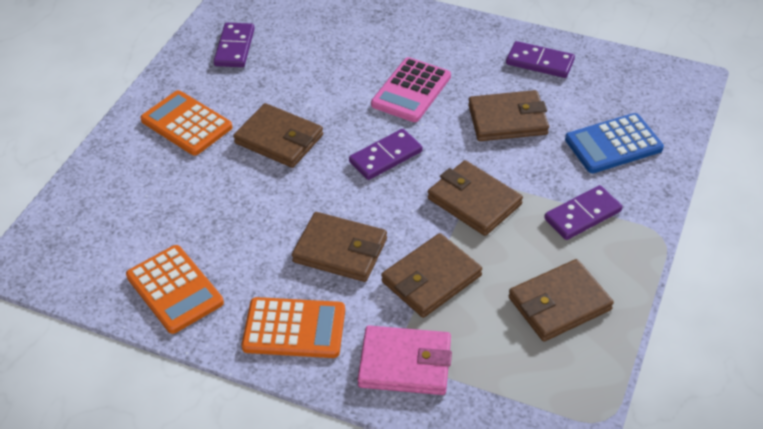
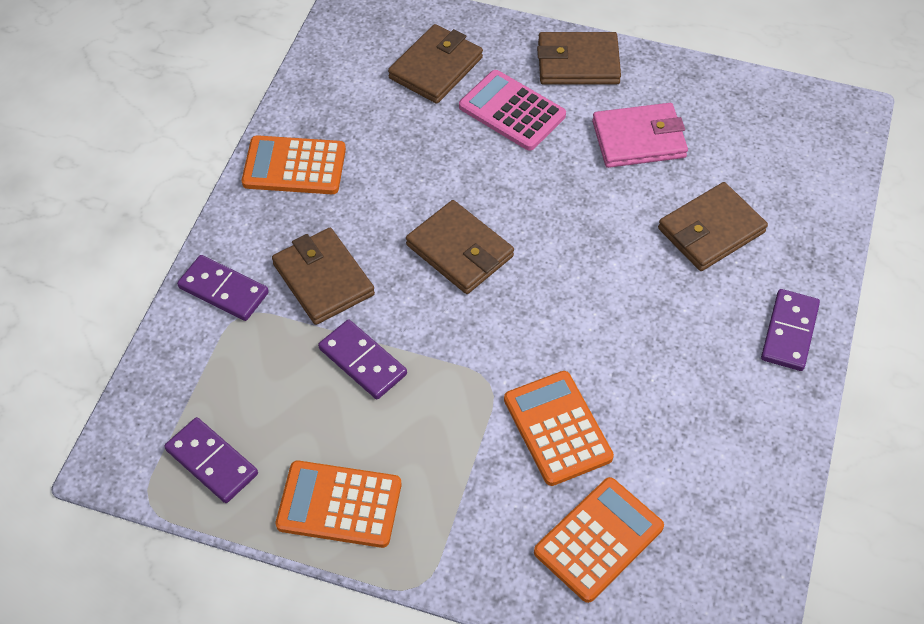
blue calculator: [565,113,664,173] = 1 -> none = 0
brown wallet: [233,103,323,168] [292,212,387,282] [381,233,482,318] [428,160,523,236] [468,90,549,141] [509,259,614,341] = 6 -> [272,228,375,325] [388,24,483,104] [406,200,514,294] [537,32,621,84] [658,182,768,271] = 5
orange calculator: [126,245,224,334] [141,90,232,156] [242,297,345,358] = 3 -> [242,135,346,194] [276,461,401,548] [504,371,614,486] [534,477,664,603] = 4

